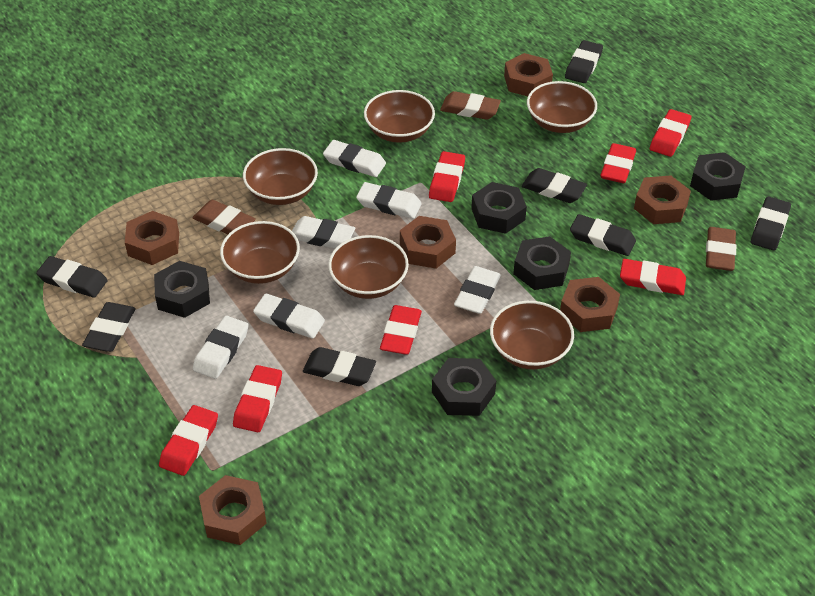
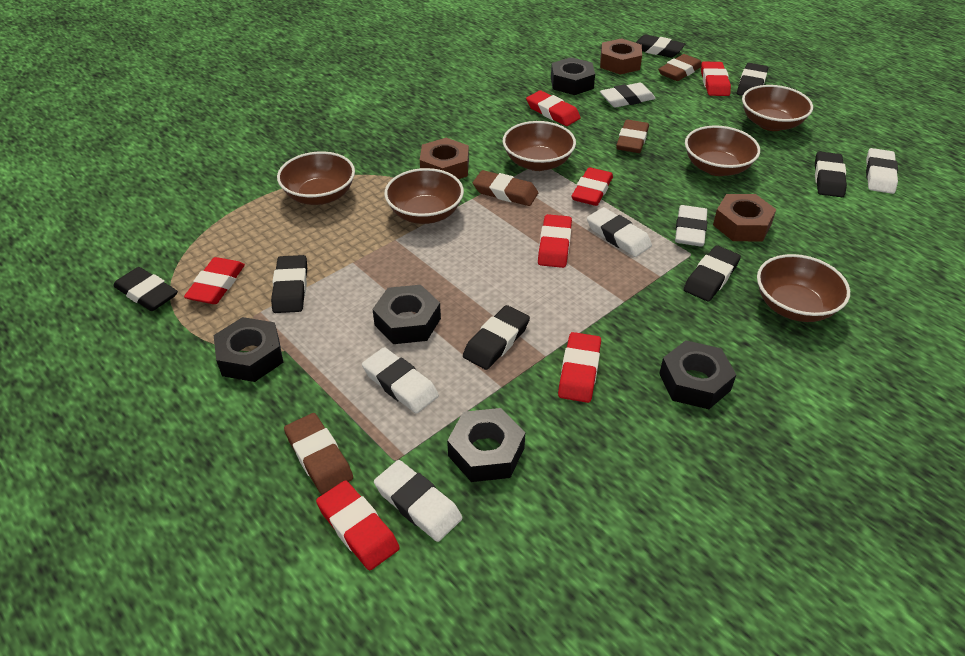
brown eraser: [193,200,256,234] [440,91,501,120] [706,227,736,271] = 3 -> [284,413,353,495] [473,170,538,206] [616,120,649,153] [658,54,702,81] = 4
brown nut: [125,211,179,265] [199,475,267,545] [400,216,456,269] [504,53,553,96] [560,277,620,332] [634,175,691,224] = 6 -> [420,138,469,179] [600,38,642,74] [713,194,776,241] = 3

